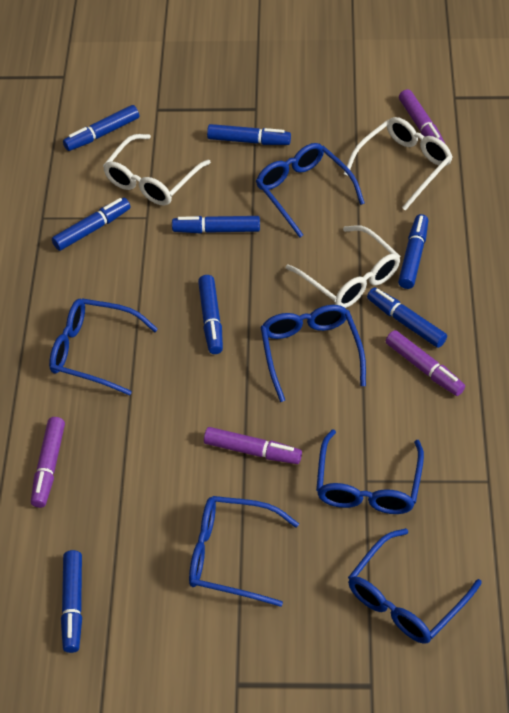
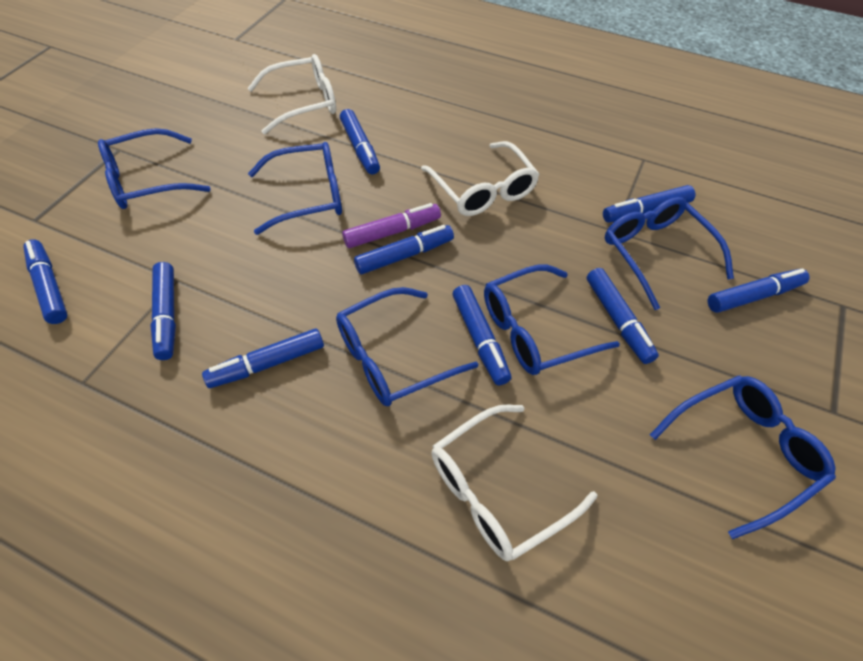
blue marker: [52,198,131,251] [61,550,82,653] [63,105,139,151] [172,216,260,234] [198,275,223,354] [207,124,291,145] [367,287,447,348] [398,214,428,289] = 8 -> [23,239,68,324] [150,262,176,360] [202,328,324,388] [340,109,380,174] [354,225,454,275] [452,285,511,385] [587,268,659,364] [603,185,695,223] [708,268,810,313] = 9
purple marker: [31,417,65,508] [204,427,302,464] [386,330,465,396] [399,89,445,143] = 4 -> [342,203,441,248] = 1

